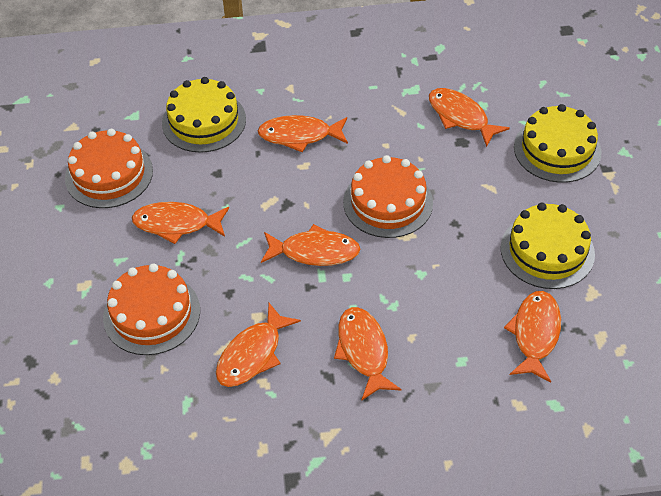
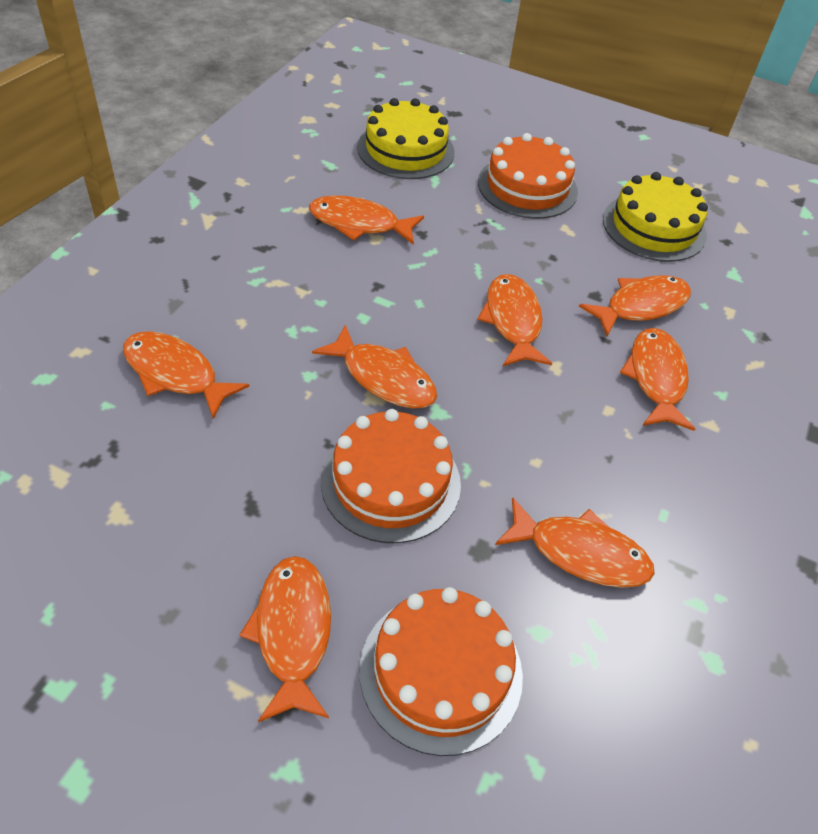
orange fish: [132,202,229,244] [216,303,301,387] [258,115,348,153] [261,224,360,266] [334,307,401,400] [429,88,510,147] [504,291,561,383] = 7 -> [123,331,249,419] [239,556,331,722] [309,195,424,245] [312,325,437,409] [477,274,552,366] [495,497,655,588] [579,275,691,336] [620,328,695,431] = 8
yellow cake: [162,77,246,153] [501,203,595,289] [514,104,602,183] = 3 -> [357,98,454,179] [603,172,708,262] = 2

